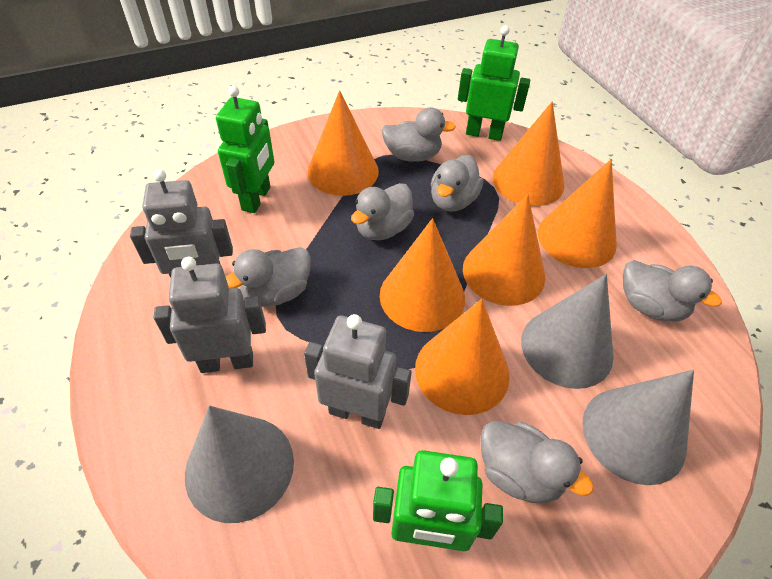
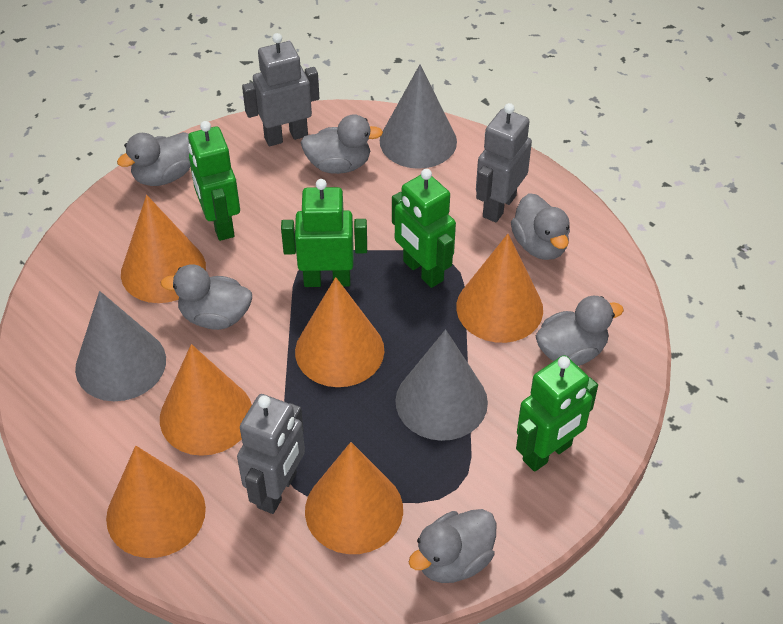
green robot: [216,86,274,213] [373,450,503,551] [458,25,530,141] = 3 -> [188,121,240,241] [281,179,367,287] [392,169,456,288] [516,355,598,472] = 4

